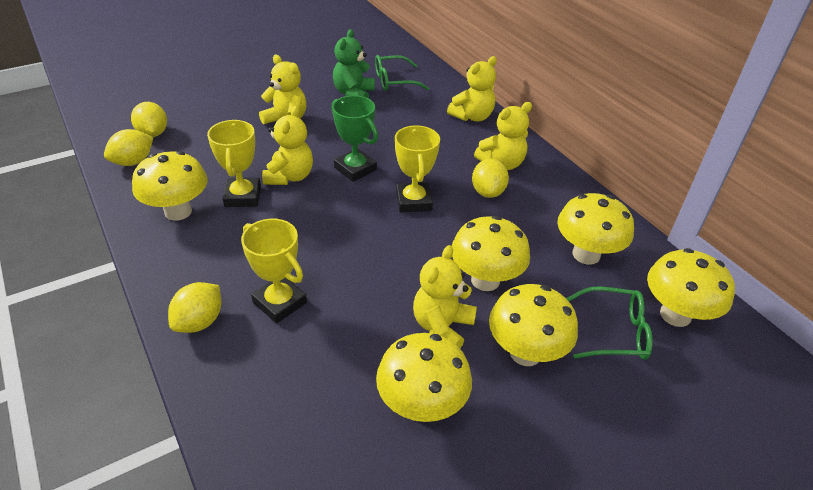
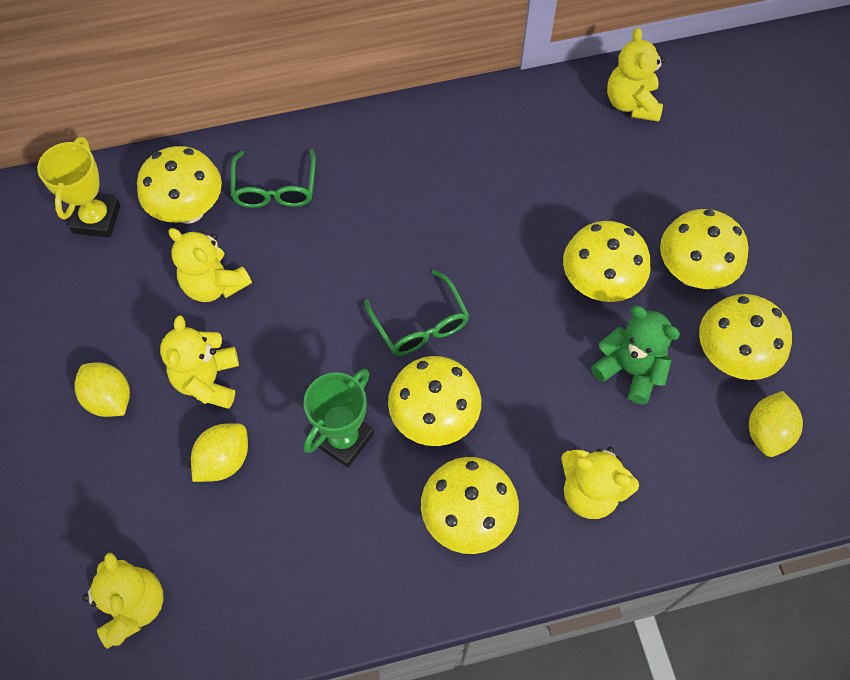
yellow lemon: [104,129,153,166] [131,102,167,137] [168,282,221,333] [472,159,509,198] = 4 -> [74,363,130,417] [191,423,248,482] [749,391,803,457] = 3
yellow trophy: [207,120,261,207] [241,219,307,323] [395,125,440,213] = 3 -> [37,137,121,237] = 1

